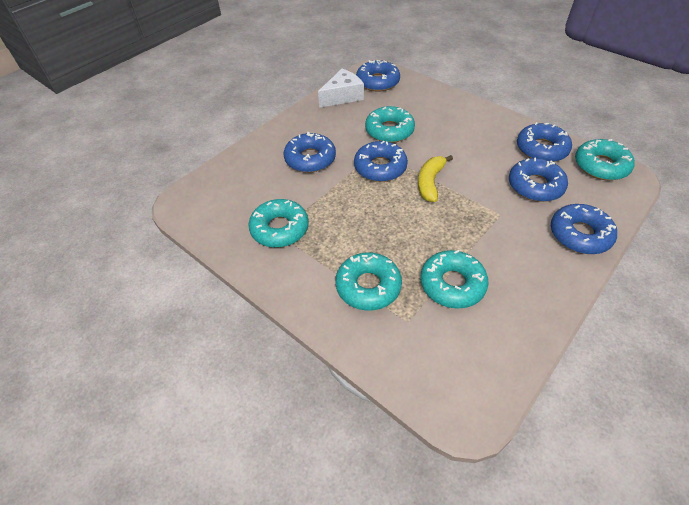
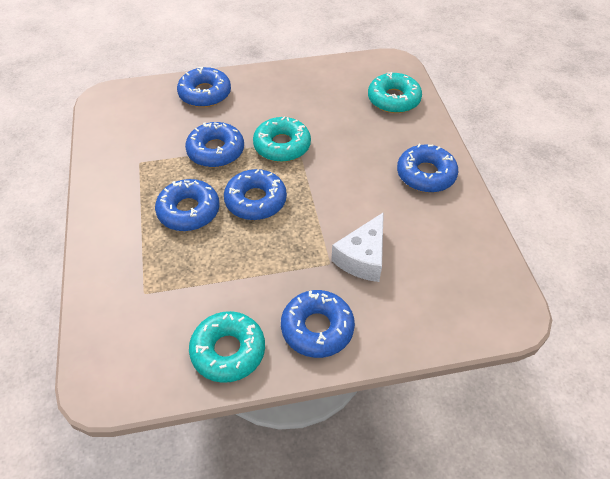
turquoise donut: [248,199,309,248] [335,253,402,311] [365,106,415,143] [420,250,488,309] [575,139,635,180] = 5 -> [189,311,265,383] [253,117,311,162] [368,72,422,113] = 3
yellow banana: [418,155,453,202] = 1 -> none = 0

